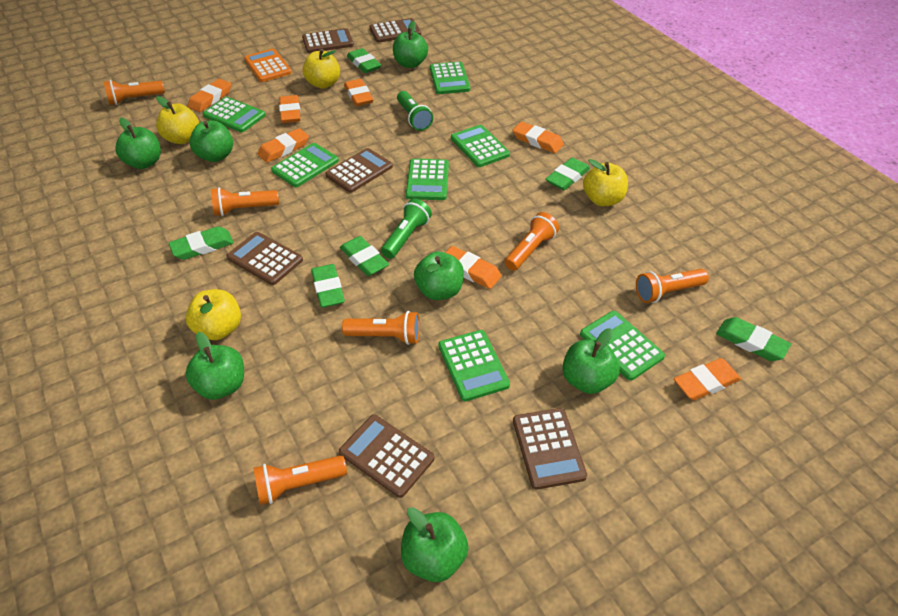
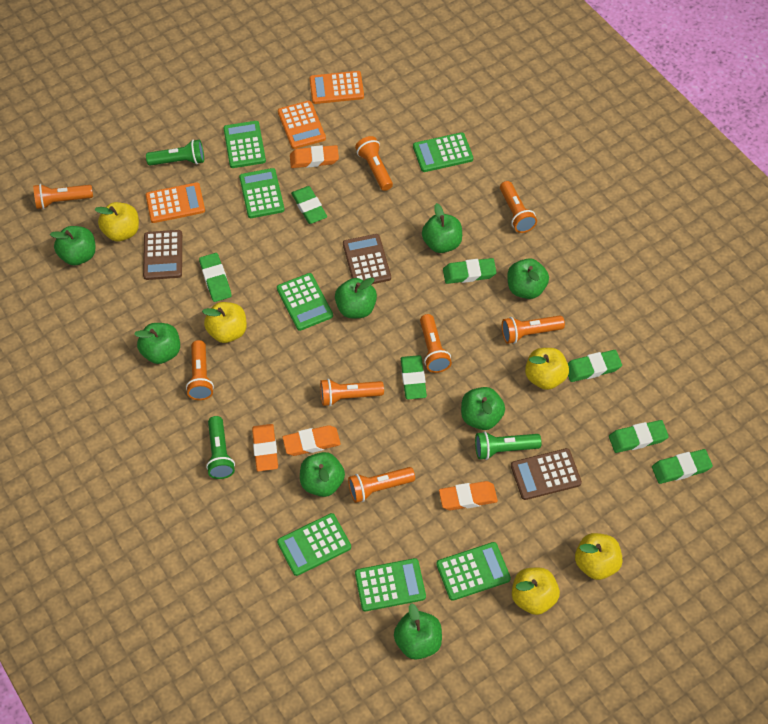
brown calculator: [226,232,303,285] [302,28,354,53] [325,148,393,193] [339,415,434,498] [369,18,421,43] [513,408,587,490] = 6 -> [143,230,182,280] [343,234,391,284] [511,448,582,500] = 3
green apple: [115,118,161,169] [185,332,244,400] [189,120,233,162] [393,21,428,68] [401,507,469,582] [414,252,464,300] [562,328,620,394] = 7 -> [50,226,96,265] [134,323,180,364] [300,452,345,497] [335,277,377,318] [394,603,442,660] [422,203,462,253] [461,387,505,430] [507,258,549,299] = 8
green eraser: [169,226,234,260] [311,264,345,308] [340,236,389,276] [347,48,381,73] [546,158,590,190] [716,317,791,361] = 6 -> [199,253,232,302] [291,186,327,224] [401,355,427,399] [443,258,497,284] [568,350,622,382] [609,420,669,453] [652,449,713,484] = 7
green flashlight: [381,199,432,259] [397,91,433,131] = 2 -> [146,140,204,166] [206,416,235,479] [475,431,542,460] = 3
orange calculator: [244,49,292,82] = 1 -> [146,182,205,223] [278,101,326,149] [309,71,364,104] = 3
orange eraser: [188,79,231,112] [258,128,309,163] [279,95,301,123] [344,79,373,106] [445,246,502,289] [512,122,564,153] [674,358,741,401] = 7 -> [252,424,278,471] [282,425,341,456] [290,145,339,168] [439,481,498,510] = 4
orange flashlight: [104,80,165,105] [211,187,279,216] [253,455,347,505] [342,311,420,345] [505,212,559,271] [636,269,709,303] = 6 -> [33,184,93,209] [186,340,214,400] [320,379,384,406] [348,467,415,503] [355,136,393,191] [420,314,452,373] [500,181,537,233] [502,315,565,344] = 8
yellow apple: [156,96,199,144] [186,289,241,340] [303,49,340,89] [583,159,628,206] = 4 -> [94,202,139,241] [202,302,247,343] [512,567,560,615] [525,348,569,390] [575,533,623,580] = 5

